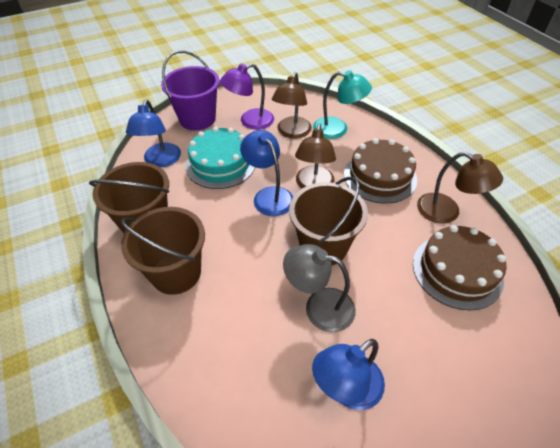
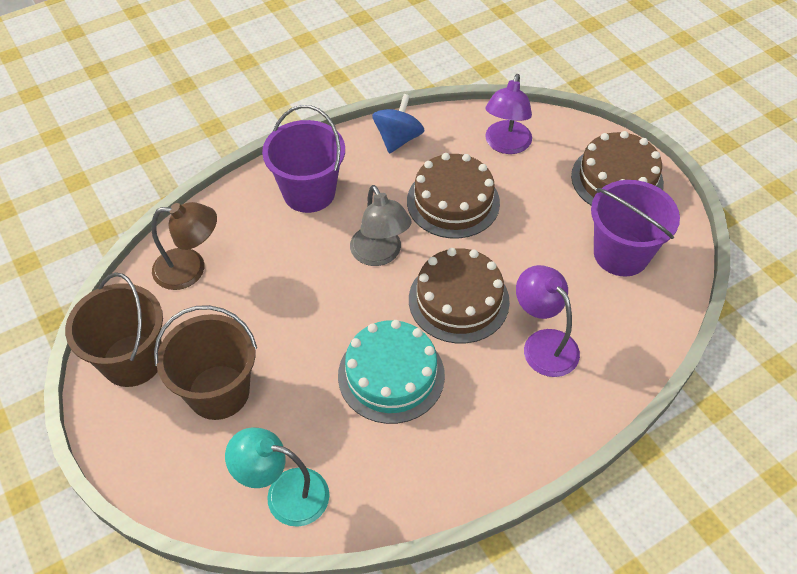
blue lamp: [126,100,181,167] [240,130,293,216] [312,339,385,410] = 3 -> none = 0
blue spinning top: none = 0 -> [372,94,425,154] = 1
brown bucket: [89,162,169,233] [121,207,205,295] [289,177,368,265] = 3 -> [65,273,163,387] [154,305,257,420] = 2
brown cake: [344,138,417,204] [413,225,507,310] = 2 -> [407,153,500,238] [409,248,510,343] [571,131,664,206] = 3
brown lamp: [272,72,312,139] [295,123,336,189] [417,152,503,224] = 3 -> [151,202,217,290] = 1
purple bucket: [161,50,220,130] = 1 -> [262,105,345,213] [591,180,680,277] = 2
purple lamp: [220,63,274,130] = 1 -> [485,74,532,154] [516,265,580,377] = 2

